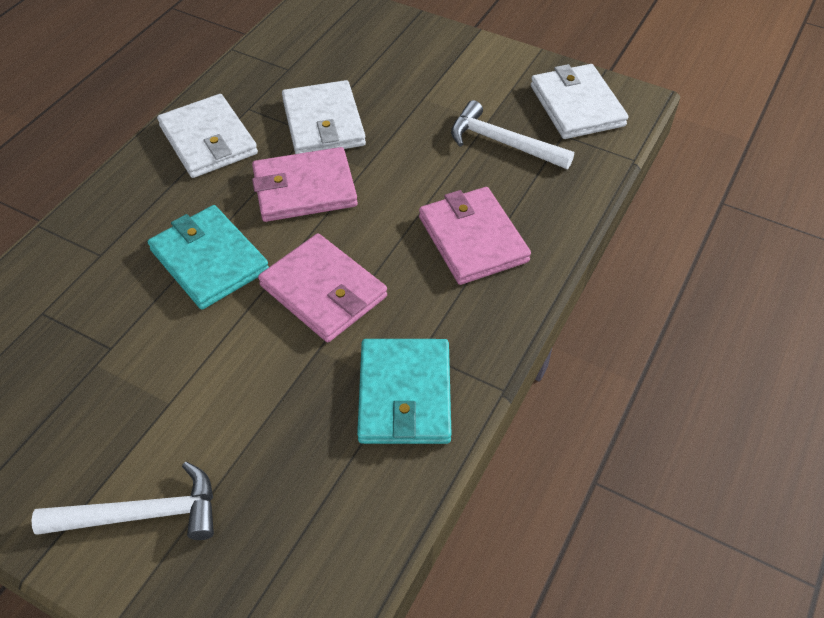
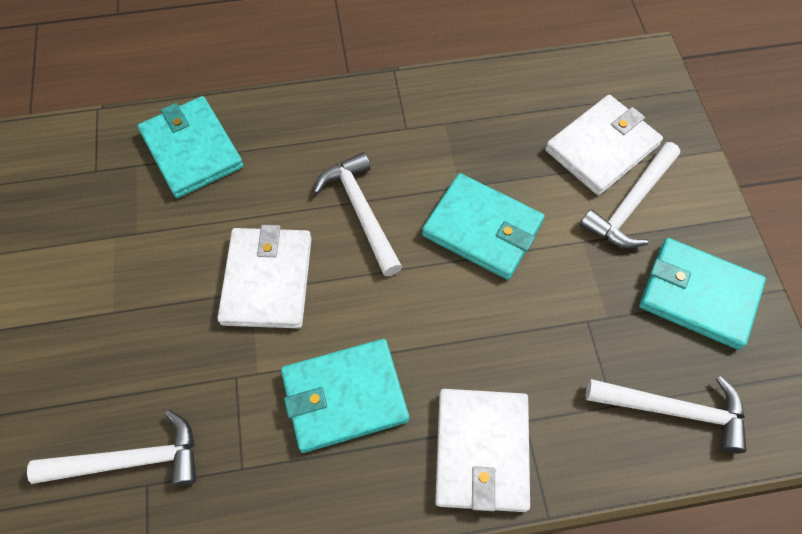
pink wallet: [252,147,358,222] [258,233,387,342] [419,187,531,285] = 3 -> none = 0
turquoise wallet: [148,205,269,310] [357,339,452,444] = 2 -> [138,96,244,198] [281,339,409,453] [422,173,545,280] [639,238,766,350] = 4
white hammer: [31,462,214,540] [451,100,574,169] = 2 -> [27,410,196,486] [314,152,402,276] [580,142,680,248] [586,376,746,453] = 4

